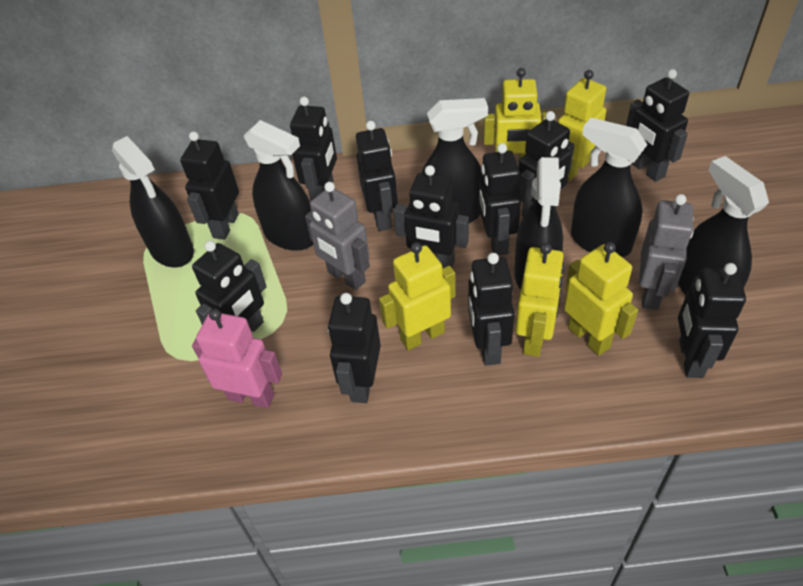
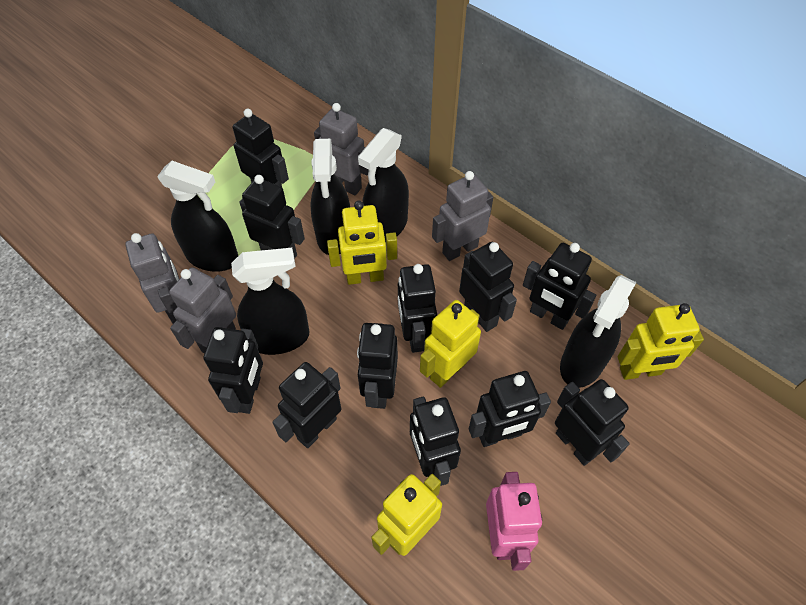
black spray bottle: [112,136,194,267] [244,120,313,251] [422,98,488,223] [514,157,563,290] [571,118,648,257] [678,156,769,295] = 6 -> [157,161,238,272] [231,248,309,355] [310,139,350,255] [358,128,409,242] [560,275,637,388] = 5
grey robot: [305,182,370,290] [639,194,694,310] = 2 -> [125,233,179,324] [169,267,236,353] [314,103,369,195] [432,171,493,261] = 4
yellow robot: [379,242,456,350] [483,68,547,160] [516,243,565,357] [558,70,606,181] [564,242,638,356] = 5 -> [327,201,397,285] [371,474,442,556] [420,300,481,388] [618,303,704,380] = 4

